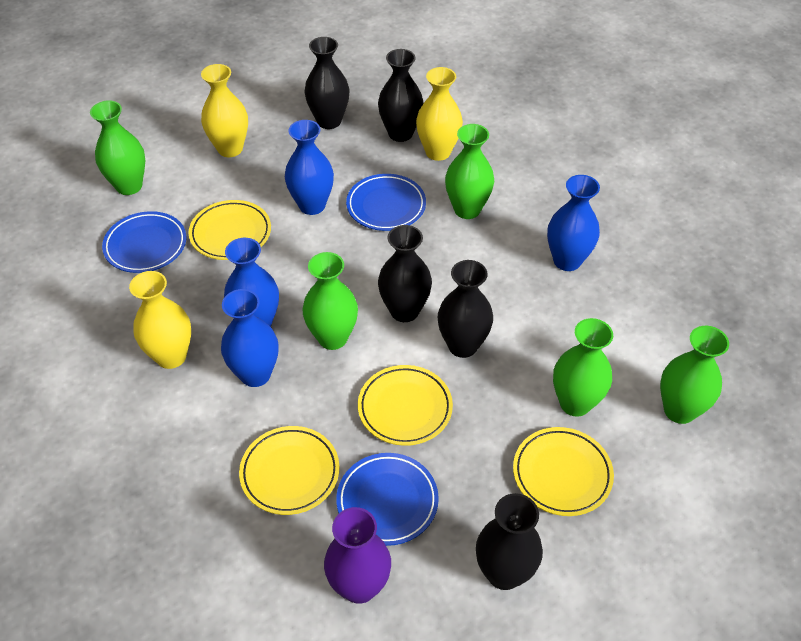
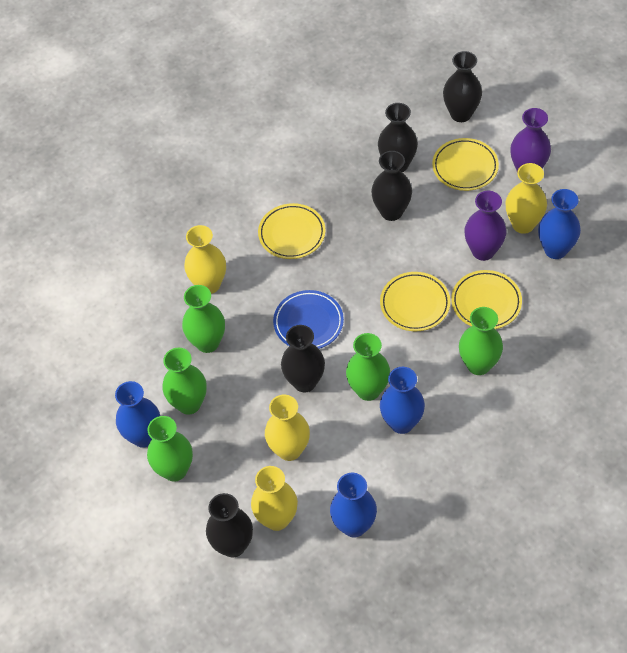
blue plate: [102,211,186,273] [336,453,439,546] [346,174,426,231] = 3 -> [273,290,344,349] = 1
purple vase: [324,507,391,604] = 1 -> [464,191,506,261] [510,108,551,172] = 2
yellow vase: [129,271,191,369] [201,64,248,157] [416,67,463,161] = 3 -> [184,225,226,294] [251,466,298,531] [265,395,310,461] [505,163,547,234] = 4

